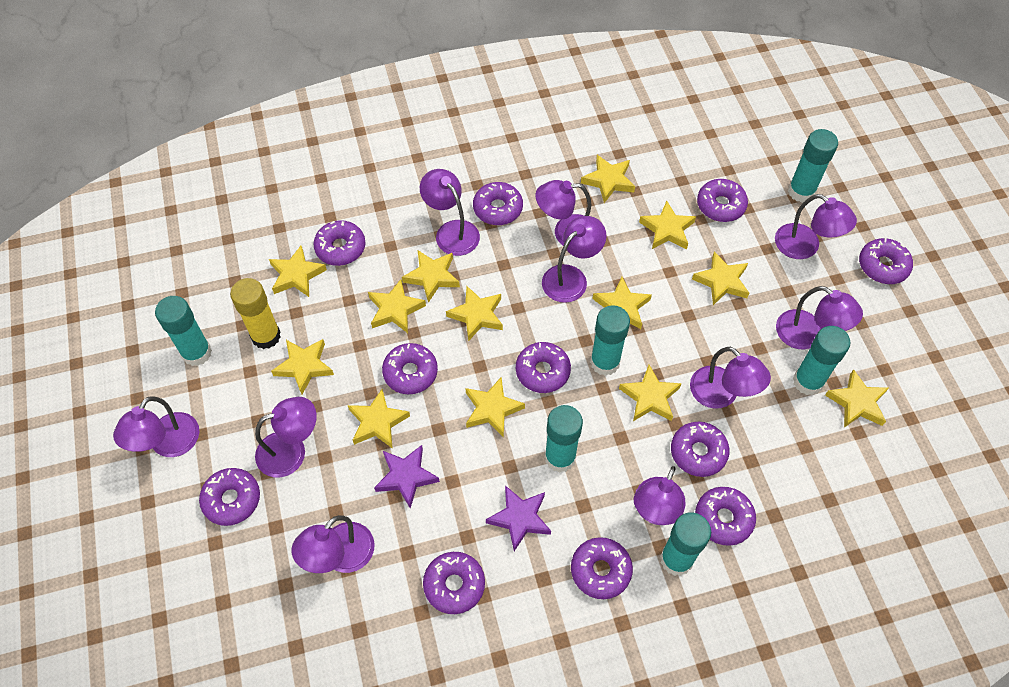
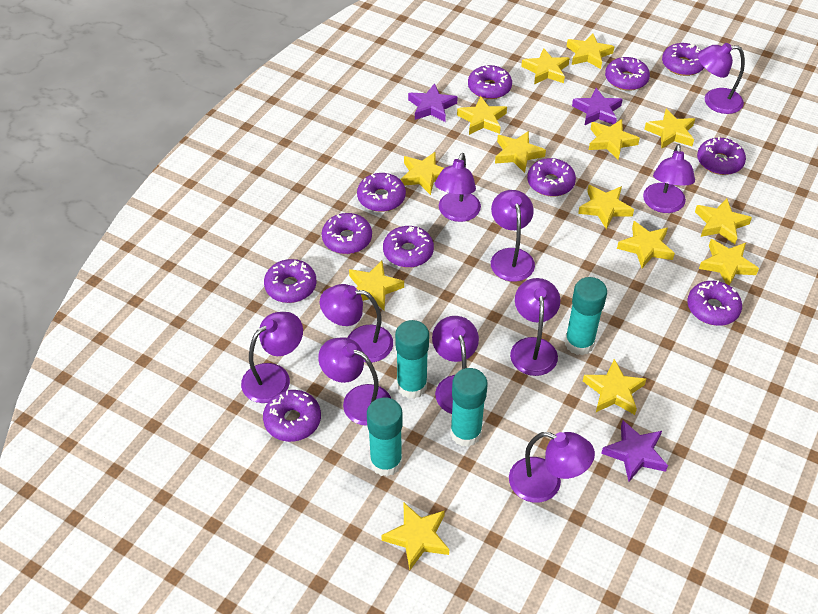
purple star: [374,445,440,509] [486,485,551,551] = 2 -> [408,83,458,122] [572,88,623,126] [601,420,668,482] = 3
turquoise glue stick: [155,296,212,366] [545,405,583,473] [590,305,630,376] [660,512,711,576] [788,129,838,203] [793,326,851,396] = 6 -> [367,397,403,477] [395,320,429,399] [450,368,488,447] [565,277,607,355] = 4
yellow glue stick: [230,278,281,349] = 1 -> none = 0
yellow star: [269,246,327,297] [271,339,334,394] [348,389,410,448] [368,279,426,333] [402,250,460,303] [446,286,503,341] [465,377,525,438] [581,155,635,203] [593,277,652,329] [619,365,682,421] [639,201,696,249] [692,252,749,305] [825,369,889,428] = 13 -> [349,261,404,311] [381,503,449,570] [401,152,444,195] [457,96,507,135] [495,131,546,173] [521,48,570,84] [567,33,615,69] [578,185,634,229] [583,359,646,415] [589,119,640,160] [617,221,675,268] [644,109,695,149] [695,198,752,244] [699,239,759,286] = 14

